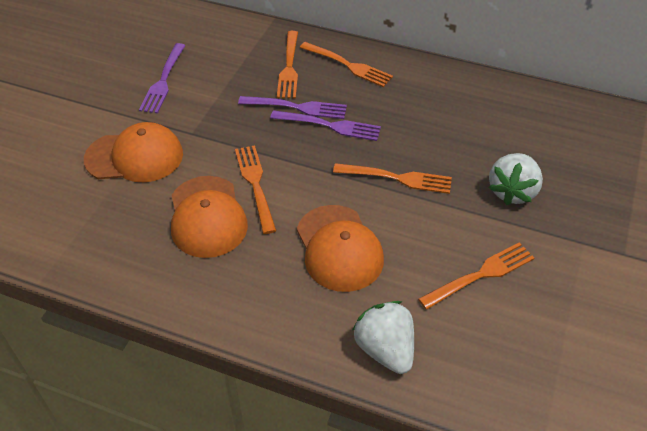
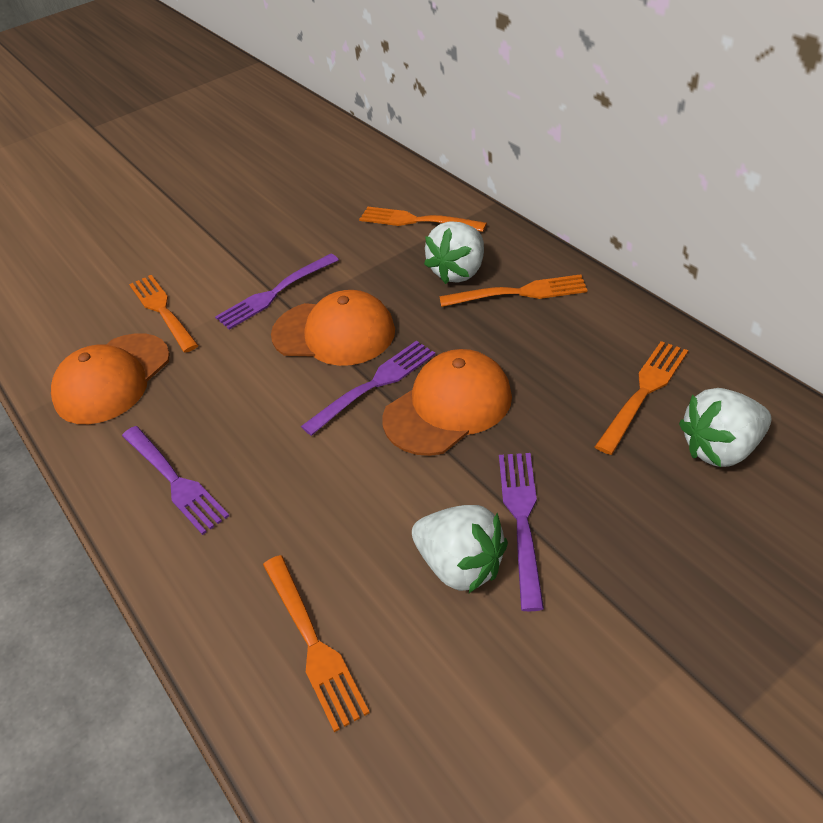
purple fork: [139,43,186,114] [238,96,347,119] [270,110,381,141] = 3 -> [122,426,229,535] [215,253,339,330] [301,341,436,436] [499,453,544,611] = 4
white strawberry: [352,301,414,374] [489,153,543,205] = 2 -> [412,505,508,593] [424,221,484,284] [679,388,771,467] = 3

